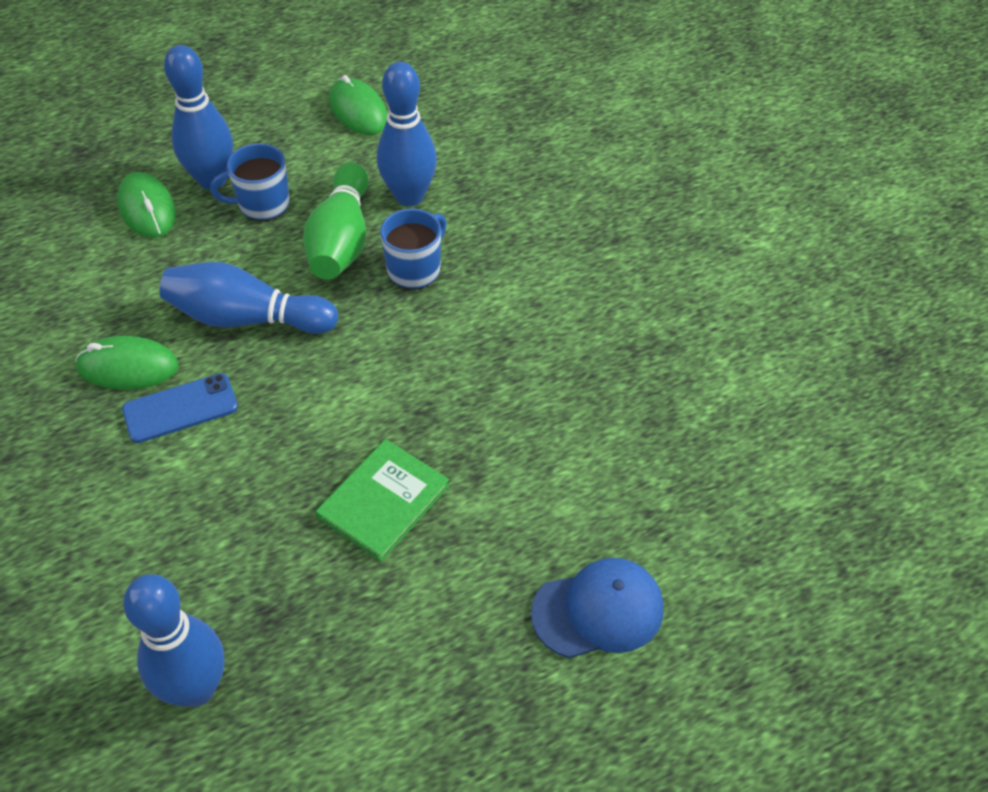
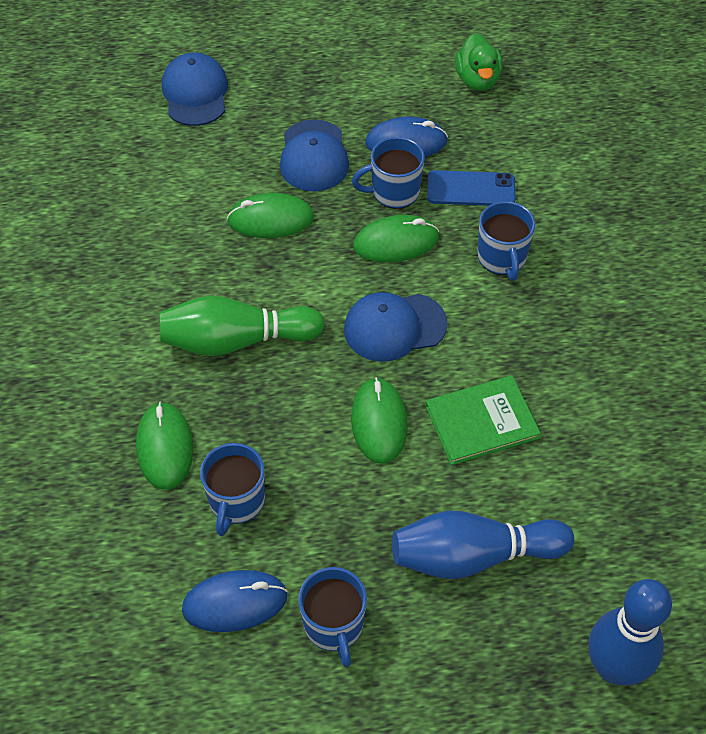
blue bowling pin: [123,574,224,707] [160,262,338,334] [164,45,233,190] [377,62,437,206] = 4 -> [392,511,574,579] [588,579,672,685] = 2
blue cap: [531,558,664,658] = 1 -> [162,52,228,126] [280,119,349,192] [344,292,448,362] = 3
blue mouse: none = 0 -> [182,570,287,632] [365,117,448,157] = 2
blue mug: [210,143,290,221] [380,209,447,289] = 2 -> [200,443,265,536] [298,567,367,667] [352,137,425,209] [477,201,535,281] = 4
green duck: none = 0 -> [455,33,503,91] = 1
green mouse: [75,336,178,390] [117,172,176,238] [329,75,388,135] = 3 -> [136,402,193,490] [227,193,314,238] [351,377,407,464] [353,215,439,262] = 4

